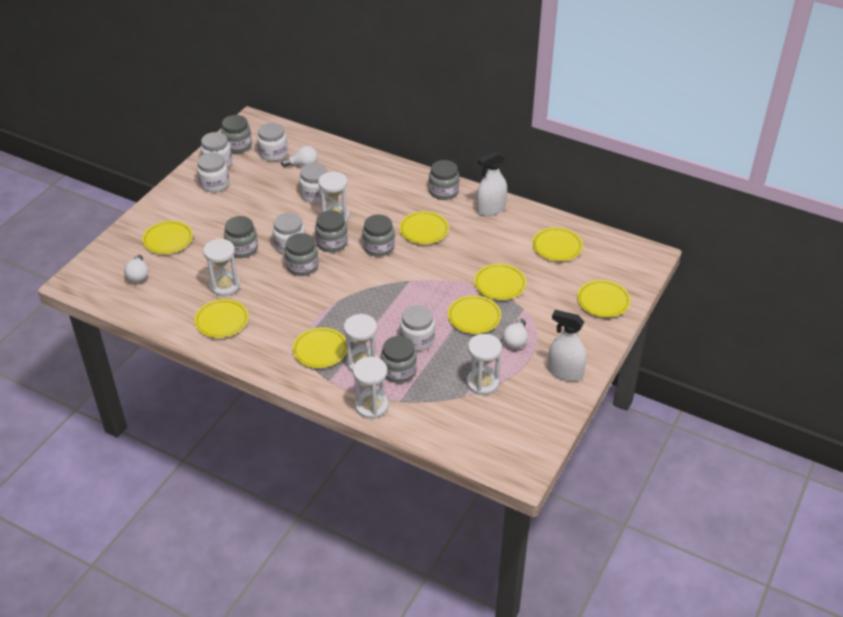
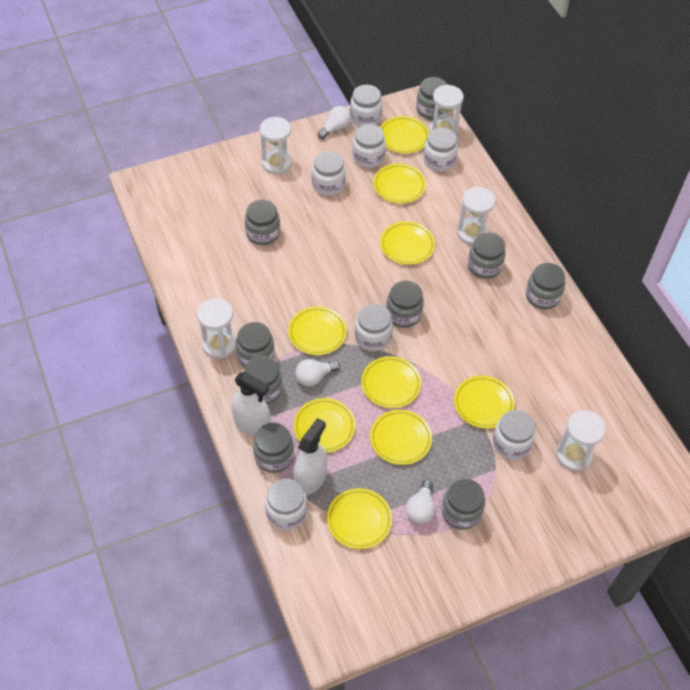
grey jar: [221,115,252,153] [224,216,258,258] [285,233,318,276] [315,210,348,252] [362,215,395,257] [381,336,417,383] [429,160,459,200] = 7 -> [236,322,275,367] [244,356,282,404] [245,200,280,245] [253,422,294,473] [386,281,424,328] [416,77,447,120] [442,479,485,530] [468,233,506,279] [526,263,565,310] = 9
white jar: [197,153,229,192] [201,132,232,168] [257,123,288,161] [273,213,305,254] [299,163,329,203] [400,305,435,351] = 6 -> [265,479,307,530] [312,151,346,196] [350,85,383,127] [352,124,386,168] [355,304,393,351] [423,128,458,172] [493,410,535,460] = 7
yellow plate: [142,221,193,254] [194,299,249,338] [293,327,347,368] [399,211,449,244] [448,295,501,334] [474,264,526,300] [532,227,583,261] [577,280,630,317] = 8 -> [288,307,347,355] [294,398,355,453] [327,488,392,549] [361,356,421,408] [370,410,432,465] [374,164,426,204] [380,116,429,153] [380,221,435,265] [454,376,515,428] = 9

